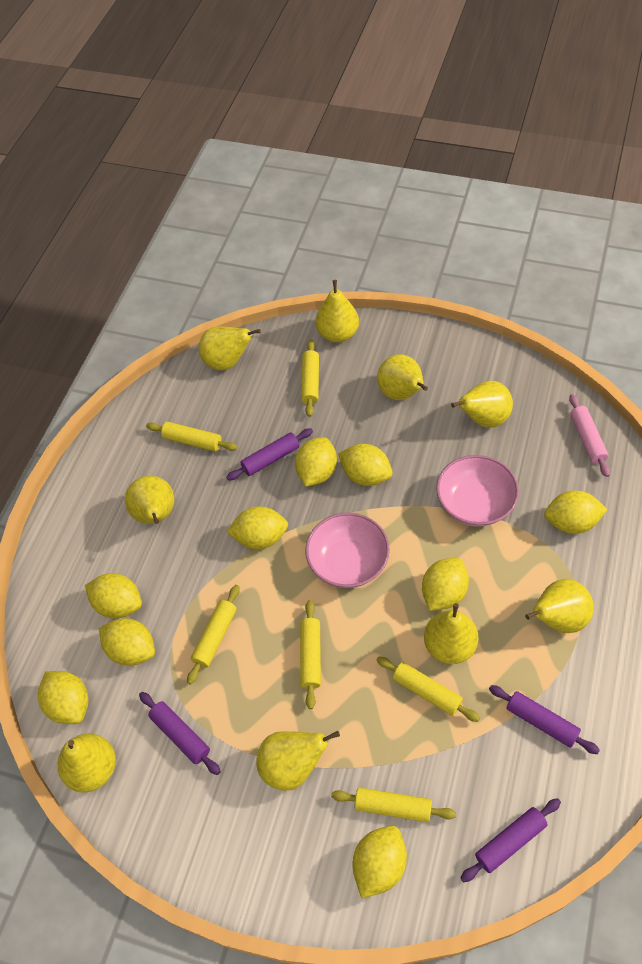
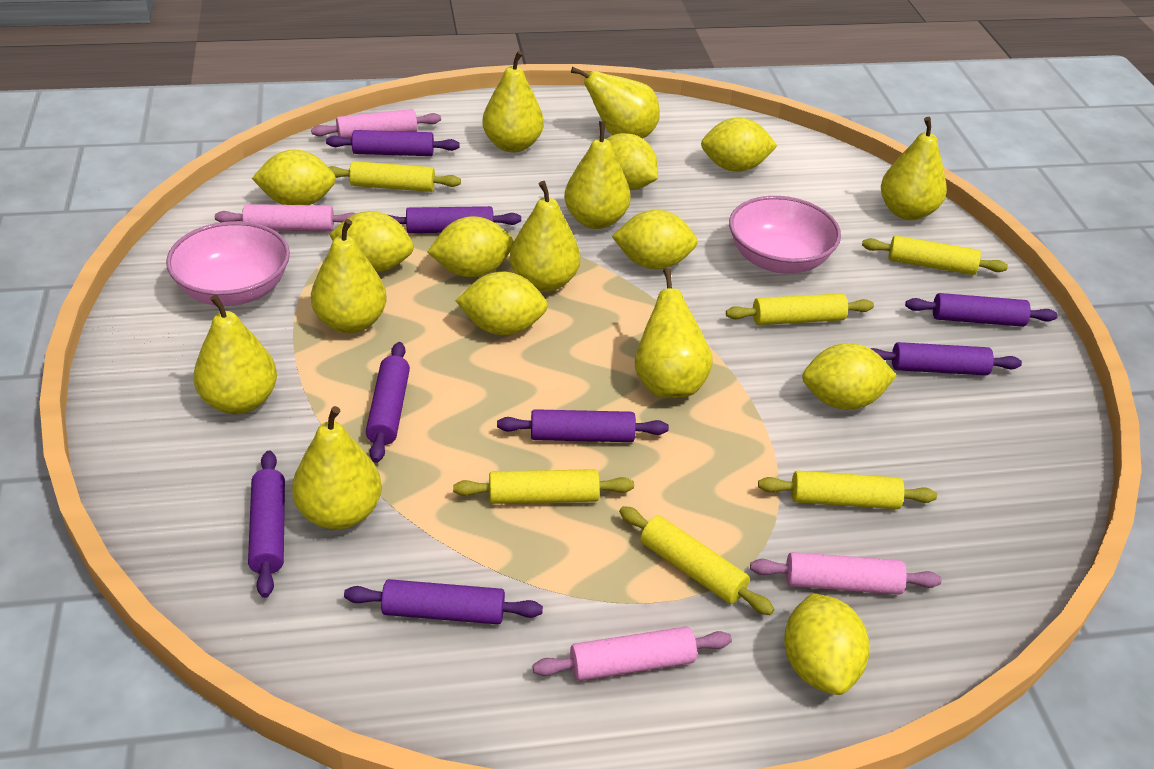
pink rolling pin: [569,394,610,477] = 1 -> [215,204,356,231] [311,109,441,139] [532,627,732,681] [750,552,942,594] = 4
purple rolling pin: [139,692,221,775] [226,428,313,481] [461,798,561,882] [489,685,600,754] = 4 -> [248,451,285,598] [326,130,459,156] [344,579,543,624] [366,342,410,463] [389,206,521,233] [497,409,669,442] [871,342,1022,375] [905,293,1058,327] = 8

